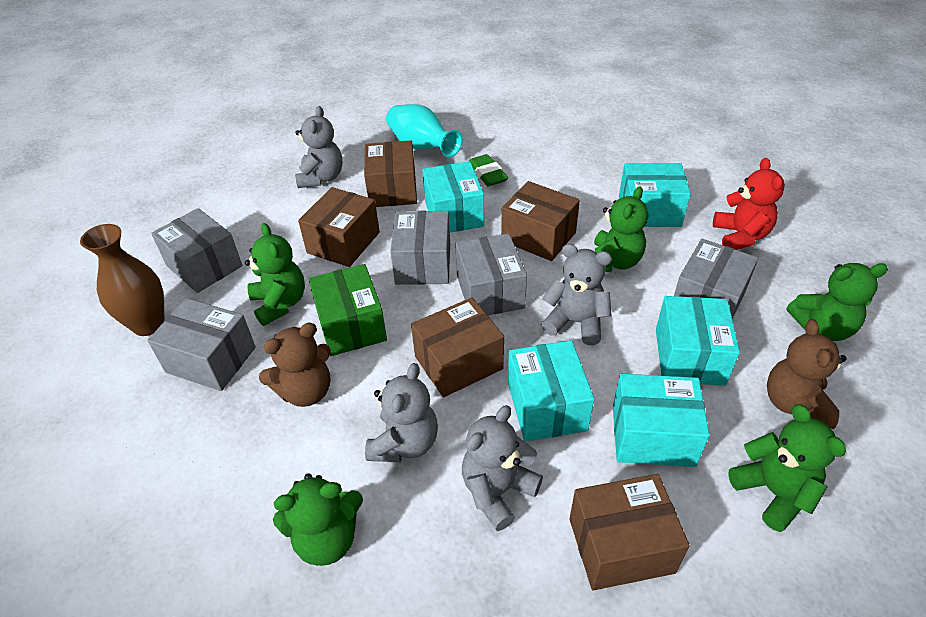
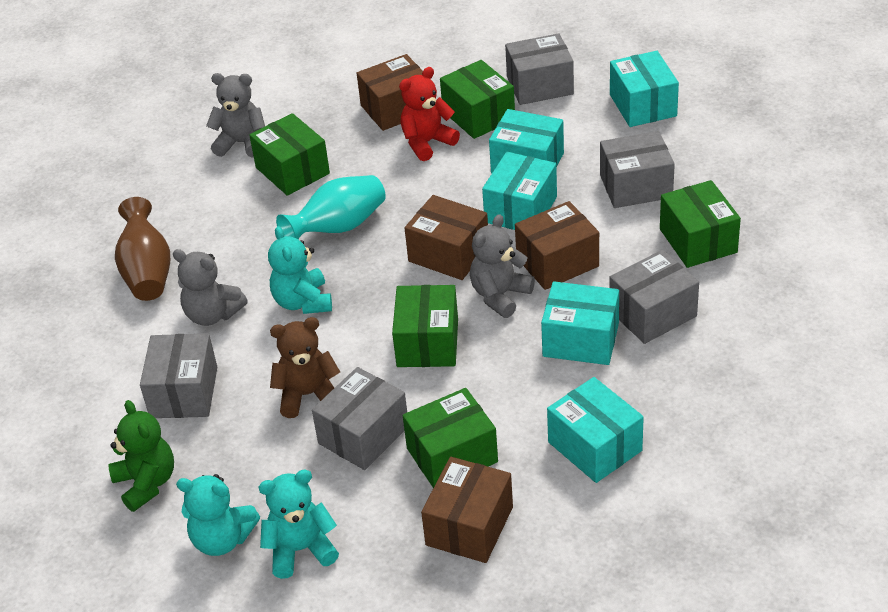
brown box: [298,187,380,267] [364,140,417,207] [411,297,504,397] [501,181,580,261] [570,474,690,591] = 5 -> [357,54,423,131] [405,195,488,280] [421,457,513,563] [515,201,599,290] = 4
brown teddy bear: [259,323,331,407] [767,319,847,429] = 2 -> [270,317,340,418] = 1
green box: [309,264,387,356] = 1 -> [249,113,330,196] [392,285,458,367] [403,388,498,488] [440,60,515,139] [660,180,741,268] = 5
green eraser: [469,154,508,186] = 1 -> none = 0
green teddy bear: [245,223,305,326] [273,473,363,566] [594,186,648,272] [728,404,846,532] [787,263,888,341] = 5 -> [108,400,174,512] = 1
grey teddy bear: [295,106,342,188] [365,363,438,462] [462,405,543,531] [541,244,612,345] = 4 -> [173,249,248,326] [206,73,265,158] [470,214,535,318] = 3
turquoise teddy bear: none = 0 -> [176,474,260,556] [259,470,339,579] [268,226,332,314] = 3

